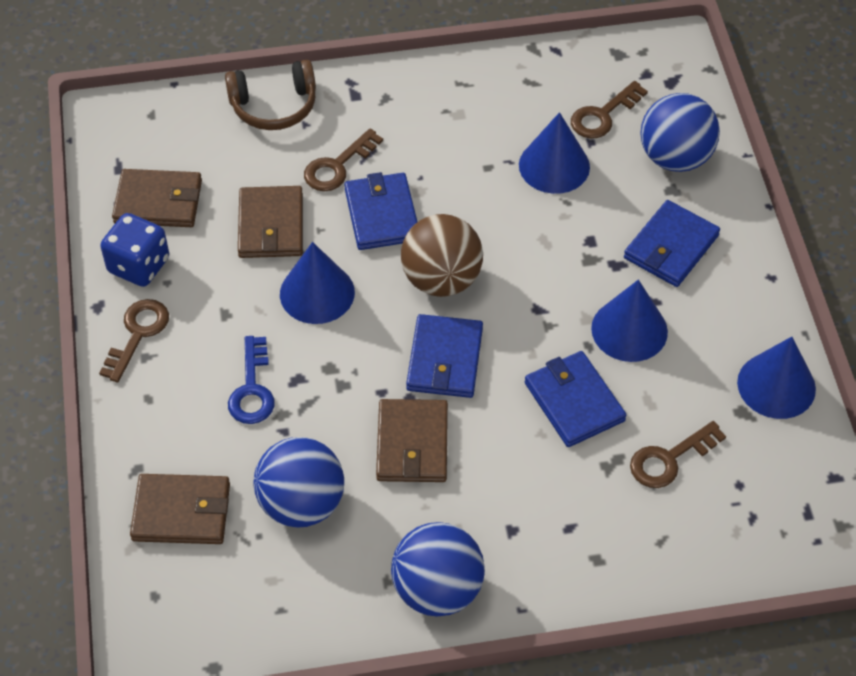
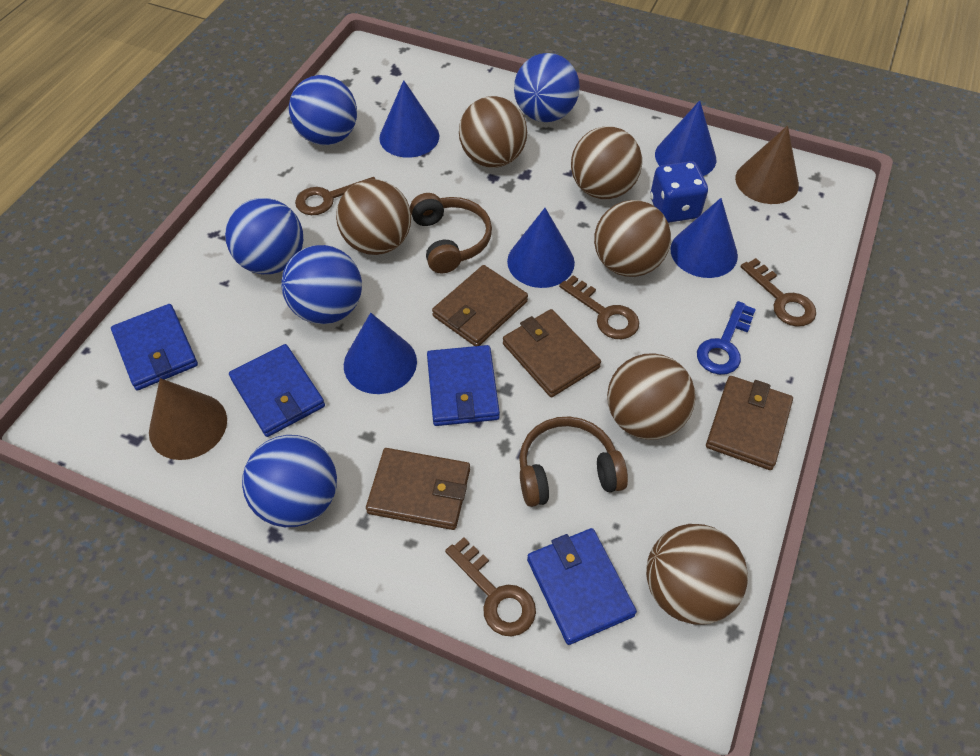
blue ball: [254,437,344,528] [391,522,485,617] [640,93,720,172] = 3 -> [225,198,303,274] [242,435,337,527] [281,245,362,324] [289,75,357,145] [514,53,580,122] = 5
blue cone: [280,242,355,324] [519,112,590,194] [591,280,668,362] [737,337,816,419] = 4 -> [344,313,417,394] [379,80,439,158] [507,208,575,288] [655,100,716,176] [670,198,738,278] = 5
brown ball: [401,214,483,297] = 1 -> [336,179,411,255] [459,96,527,168] [571,126,642,199] [594,200,671,277] [607,353,695,440] [646,524,748,625] = 6
brown cone: none = 0 -> [149,378,227,460] [735,125,799,204] = 2
brown headphones: [225,59,316,130] = 1 -> [410,193,492,273] [519,416,628,507] = 2

